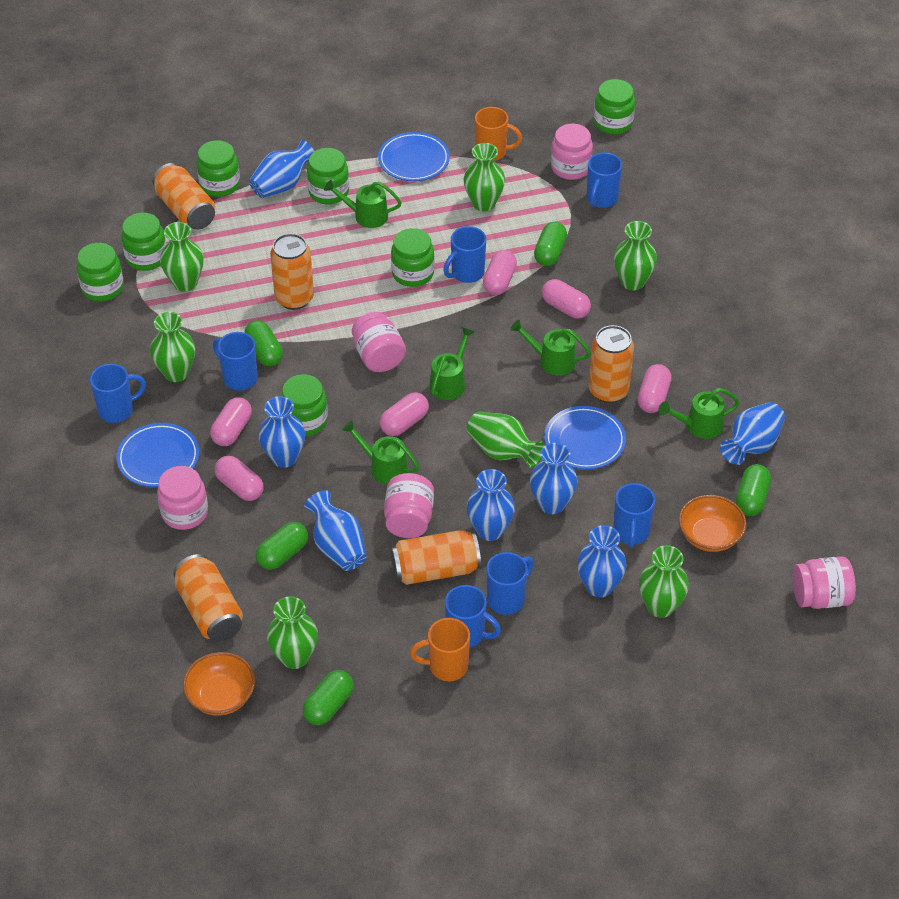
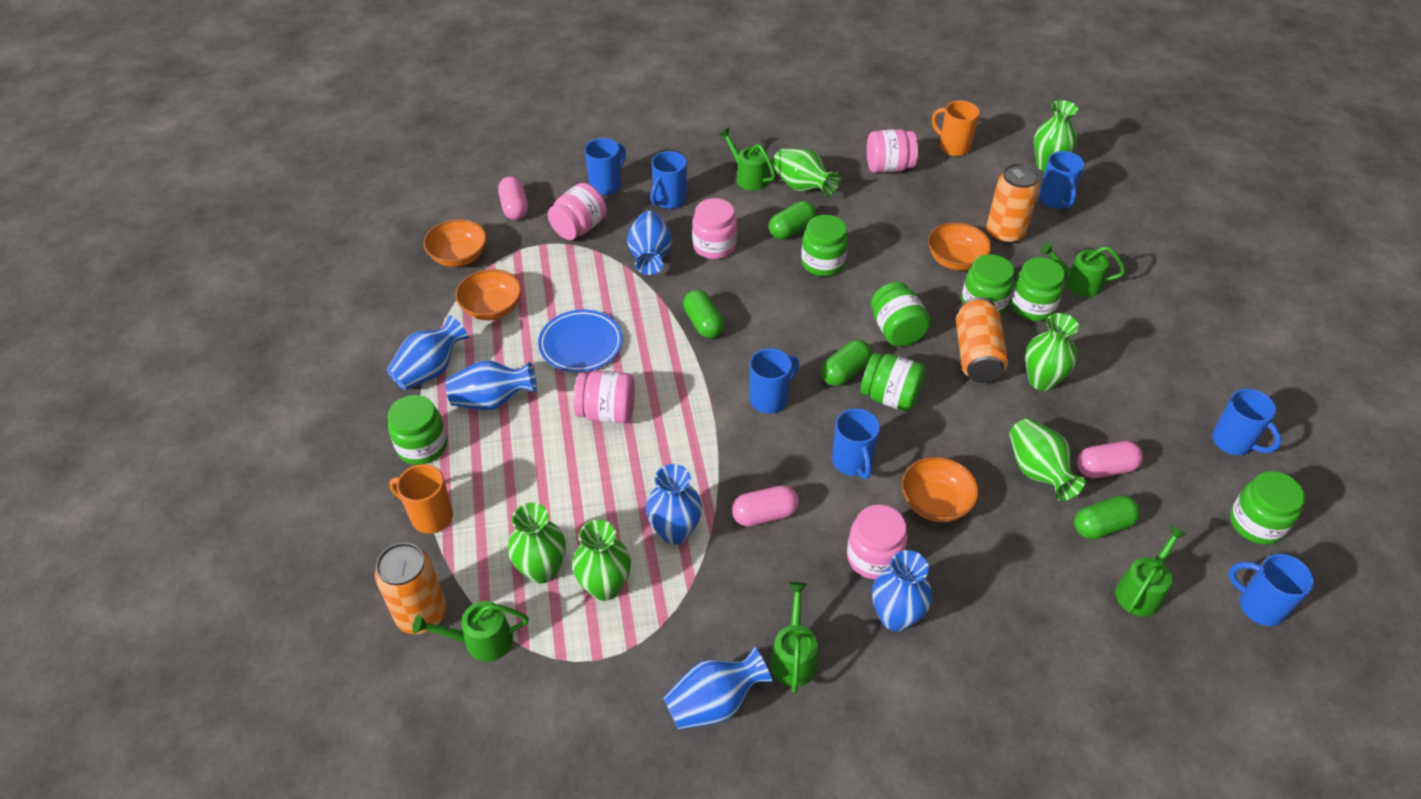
blue plate: [117,423,199,487] [378,132,450,181] [544,406,626,469] = 3 -> [538,310,623,372] = 1
blue vase: [249,140,315,198] [258,396,305,468] [304,490,366,571] [467,469,515,541] [530,443,578,514] [577,525,627,598] [720,402,785,465] = 7 -> [387,315,469,390] [446,360,537,410] [627,211,672,275] [646,464,702,545] [663,647,772,730] [872,550,932,631] = 6
green capsule: [245,320,283,366] [256,522,308,570] [302,670,354,725] [534,222,567,266] [736,464,771,516] = 5 -> [683,290,724,338] [769,201,816,239] [821,340,872,386] [1074,495,1140,539] = 4
green vase: [150,312,195,382] [160,222,204,292] [267,596,318,669] [464,143,505,212] [467,412,544,468] [614,221,657,290] [639,545,689,618] = 7 -> [508,503,566,584] [572,520,631,601] [772,148,840,196] [1009,418,1086,501] [1025,313,1079,391] [1034,100,1078,171] = 6
orange bowl: [183,652,255,716] [679,495,747,552] = 2 -> [423,219,487,267] [456,269,522,320] [902,457,979,522] [928,223,992,271] = 4
orange can: [153,163,215,230] [173,554,243,642] [270,233,314,310] [391,530,481,585] [589,325,634,403] = 5 -> [375,542,447,634] [956,297,1008,383] [986,163,1040,244] = 3
pink capsule: [210,397,252,446] [215,456,264,501] [380,392,429,436] [483,250,517,295] [542,279,591,319] [637,364,672,413] = 6 -> [498,176,528,220] [732,485,799,527] [1077,441,1143,478] = 3

